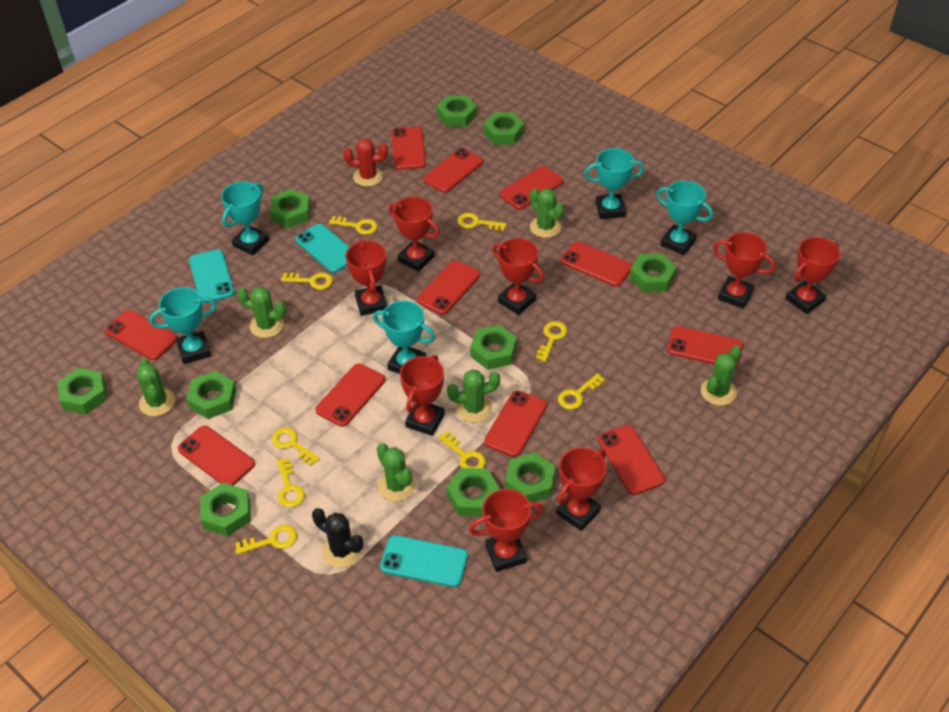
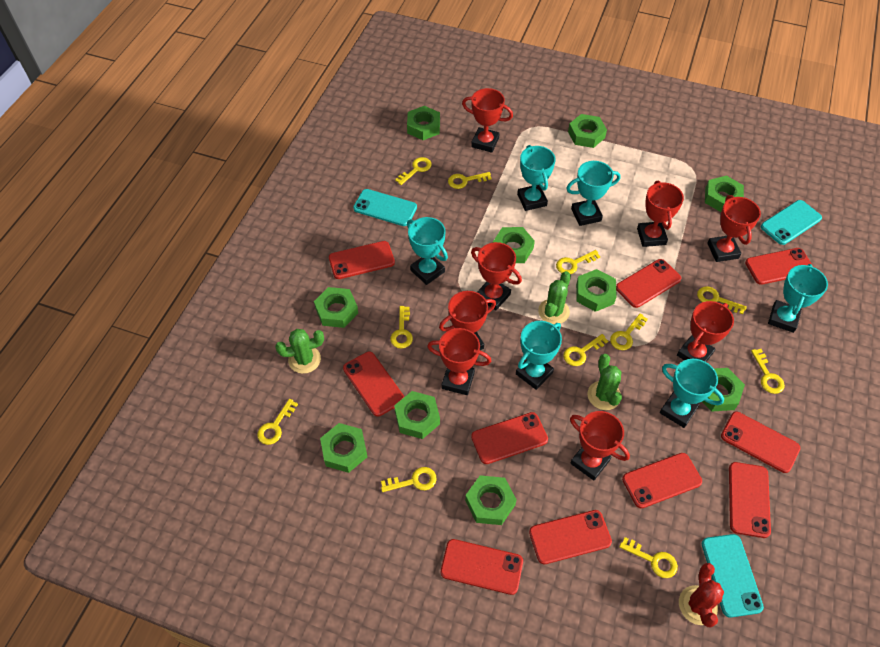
black cactus: [312,508,363,568] = 1 -> none = 0
green cactus: [136,359,175,416] [237,287,286,338] [377,443,416,502] [447,370,500,423] [530,188,564,238] [701,345,742,406] = 6 -> [275,329,324,374] [538,271,571,324] [587,354,622,410] = 3
red phone: [105,310,177,360] [178,426,255,486] [315,363,385,427] [391,127,426,170] [417,261,480,315] [423,148,483,193] [484,390,547,457] [499,166,563,210] [561,241,633,286] [598,425,665,495] [667,326,743,368] = 11 -> [329,241,395,279] [343,352,404,416] [441,539,523,595] [471,412,548,464] [529,510,612,564] [616,259,681,308] [622,453,702,509] [721,412,800,473] [729,462,771,538] [745,248,813,285] = 10
turquoise trophy: [149,287,217,364] [221,181,269,255] [373,301,435,374] [584,148,644,219] [657,181,713,255] = 5 -> [407,217,448,285] [516,321,562,390] [517,145,556,211] [566,161,621,226] [660,359,724,428] [768,264,828,333] = 6
yellow key: [235,525,297,555] [272,427,320,466] [277,458,305,508] [281,272,333,290] [329,216,378,235] [438,431,486,469] [457,213,507,231] [536,321,567,362] [558,373,605,410] = 9 -> [257,398,298,445] [381,467,437,492] [390,306,413,349] [395,157,432,185] [448,172,492,189] [556,250,601,274] [563,334,608,366] [610,314,648,350] [619,537,678,578] [697,286,747,315] [751,349,785,394] = 11

